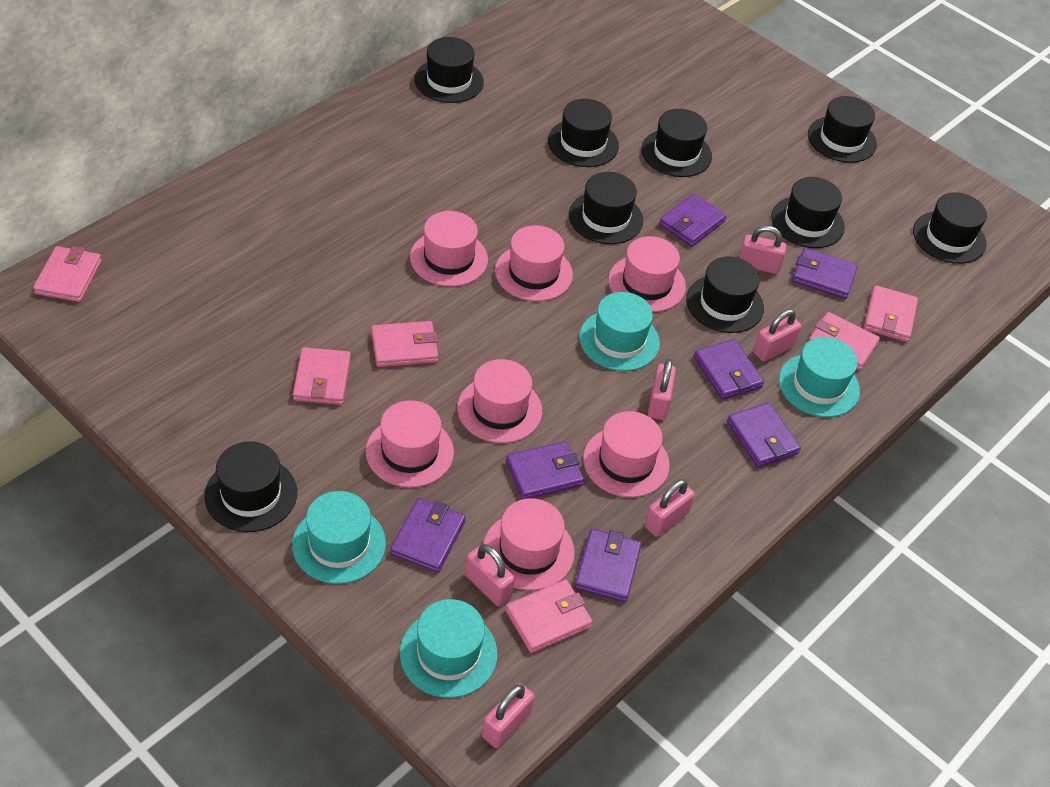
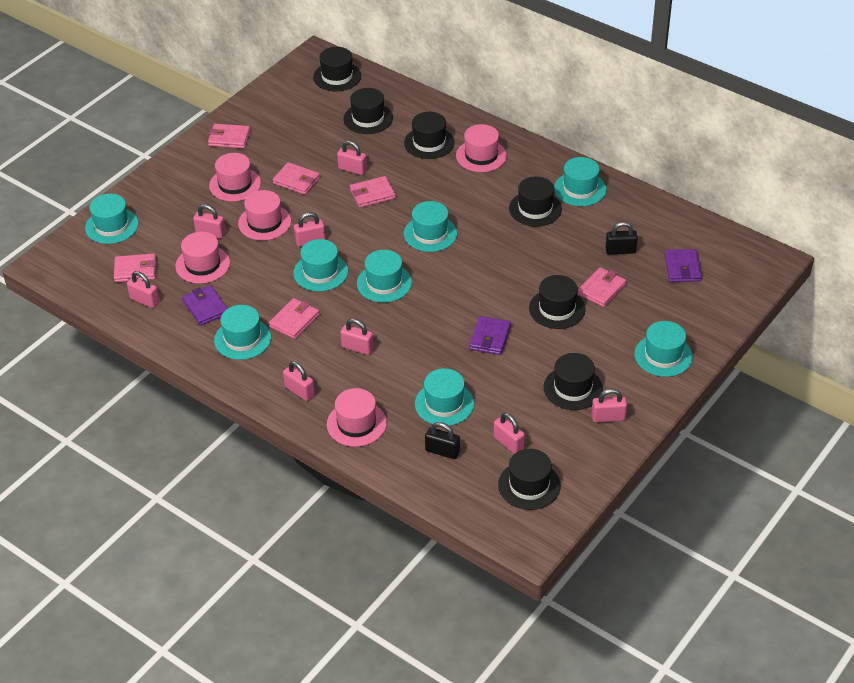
black hat: [204,442,297,532] [414,37,484,103] [548,99,619,167] [569,172,643,244] [641,109,712,177] [686,257,764,333] [771,177,845,248] [808,96,877,163] [913,192,987,264] = 9 -> [313,47,361,91] [343,88,393,134] [404,112,455,159] [498,449,561,510] [509,176,562,227] [529,275,585,329] [544,353,603,410] = 7
black padlock: none = 0 -> [425,422,460,459] [605,222,638,255] = 2
pink hat: [366,400,454,488] [410,211,488,287] [457,359,542,443] [483,498,575,590] [495,225,573,301] [583,411,670,497] [608,236,686,312] = 7 -> [175,232,230,284] [209,153,261,202] [238,190,291,241] [327,388,387,447] [456,124,507,172] = 5
pink padlock: [465,544,515,606] [482,683,534,748] [645,479,695,537] [648,359,676,420] [739,225,786,274] [753,309,801,362] = 6 -> [127,271,159,308] [193,204,226,239] [283,361,315,401] [294,212,326,247] [337,141,367,175] [340,319,374,355] [494,413,525,454] [592,389,627,422] = 8
purple wallet: [390,498,466,572] [506,441,584,499] [574,529,642,602] [659,194,727,246] [694,339,764,400] [727,403,801,467] [792,248,858,299] = 7 -> [182,285,228,326] [469,316,511,355] [665,249,702,282] = 3
turquoise hat: [292,491,386,584] [400,599,498,698] [579,292,660,371] [779,337,860,417] = 4 -> [85,194,139,244] [214,305,271,360] [293,239,348,291] [357,250,412,303] [404,201,457,252] [415,368,474,426] [554,157,607,206] [634,321,693,377] = 8

